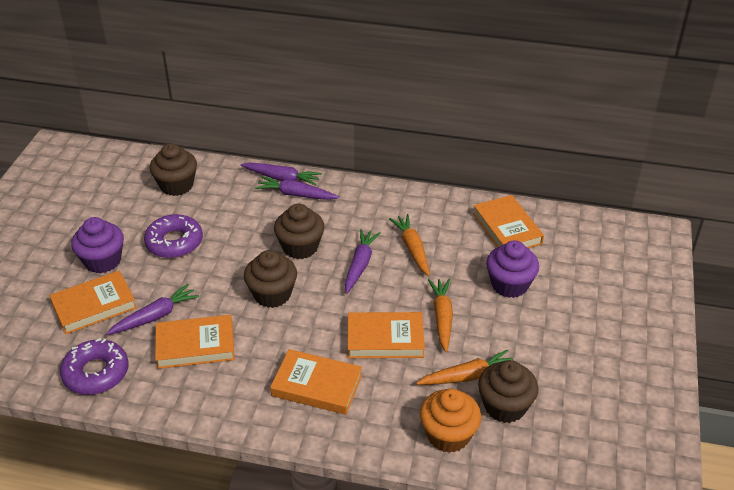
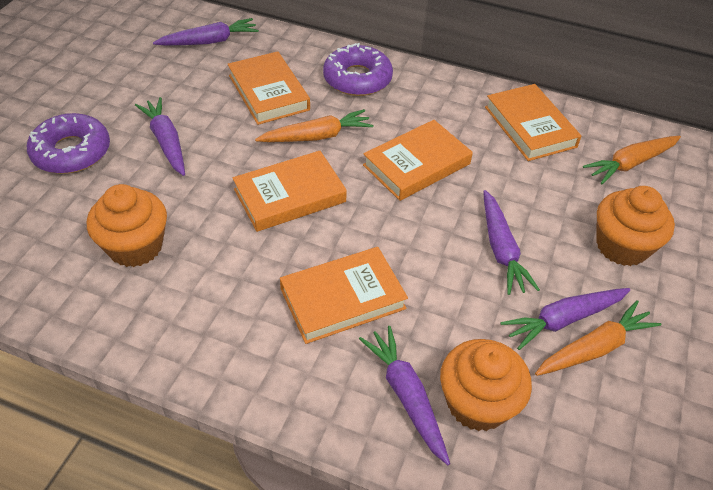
brown cupcake: [150,143,197,196] [244,250,297,308] [274,204,324,259] [478,360,538,423] = 4 -> none = 0
orange cupcake: [420,389,481,453] = 1 -> [87,184,167,267] [440,339,532,431] [596,186,675,266] = 3
purple carrot: [106,284,199,335] [241,163,322,186] [255,176,339,200] [345,229,381,294] = 4 -> [135,97,185,176] [153,18,259,46] [359,326,450,465] [483,190,540,295] [500,288,630,350] = 5
purple cupcake: [71,217,124,273] [486,240,539,298] = 2 -> none = 0

